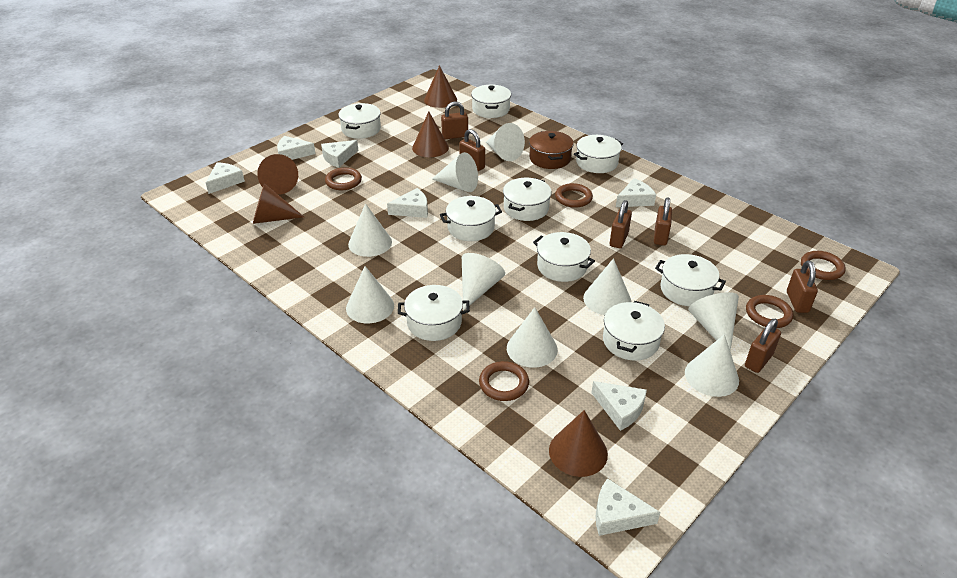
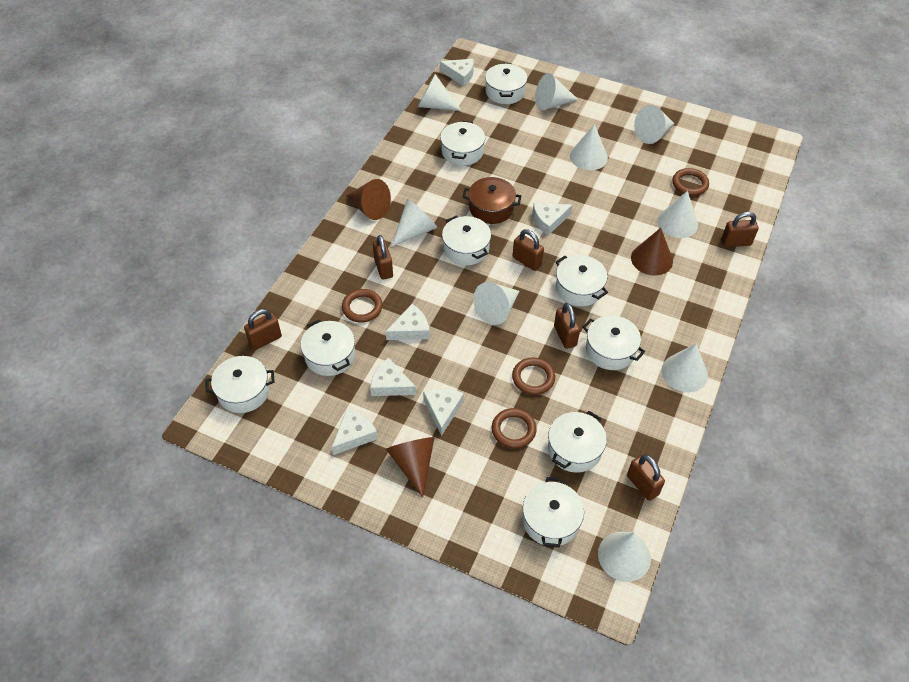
brown cone: [253,183,304,224] [257,154,298,195] [412,111,449,157] [424,65,457,108] [549,410,608,477] = 5 -> [346,179,391,220] [386,437,435,498] [631,228,673,275] = 3
brown ring: [325,167,362,190] [479,361,529,401] [555,183,593,208] [746,295,793,328] [801,251,846,280] = 5 -> [342,289,383,323] [492,408,537,448] [512,358,555,395] [672,168,709,196] = 4
white cheese: [206,162,245,194] [277,136,316,160] [321,140,358,168] [387,188,428,218] [591,381,647,431] [596,478,660,536] [616,178,656,207] = 7 -> [332,408,378,455] [370,358,416,396] [386,304,430,340] [423,388,464,436] [440,59,474,86] [533,203,573,235] = 6

